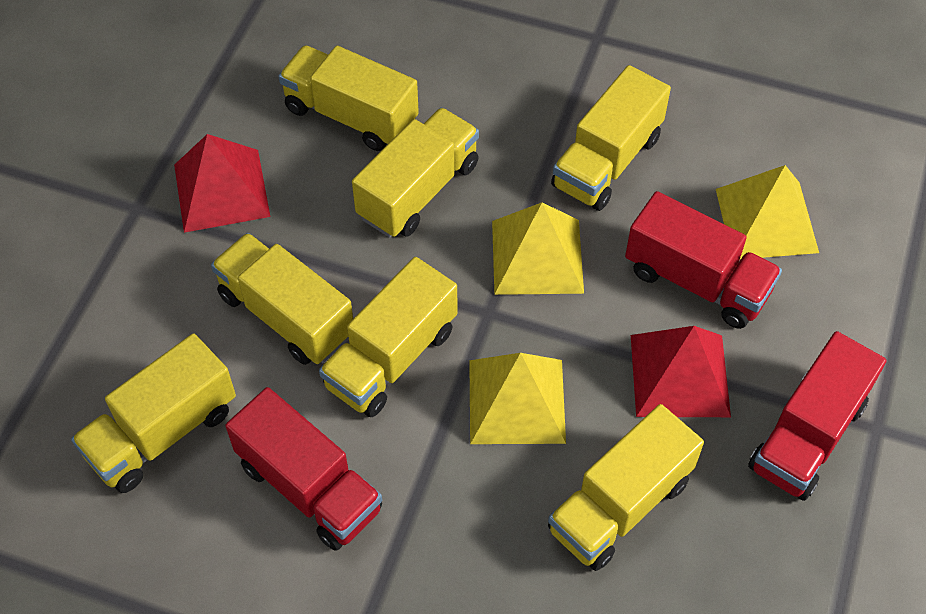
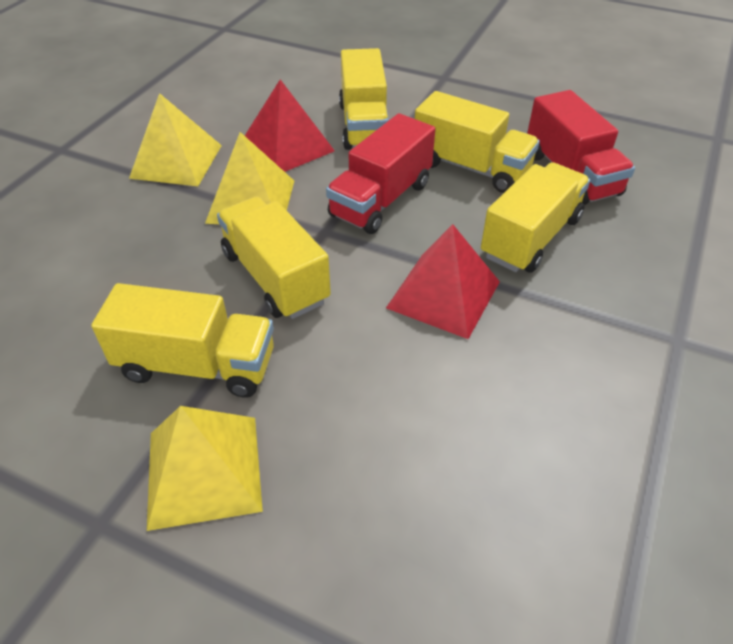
red truck: [225,387,382,551] [625,191,782,329] [748,331,886,501] = 3 -> [326,113,435,234] [527,90,635,205] = 2
yellow truck: [71,334,236,493] [211,233,353,365] [279,45,419,151] [319,257,457,417] [352,108,479,238] [548,404,704,571] [551,65,671,211] = 7 -> [91,283,274,398] [217,197,331,319] [339,48,389,150] [415,91,540,193] [481,162,590,273] = 5

